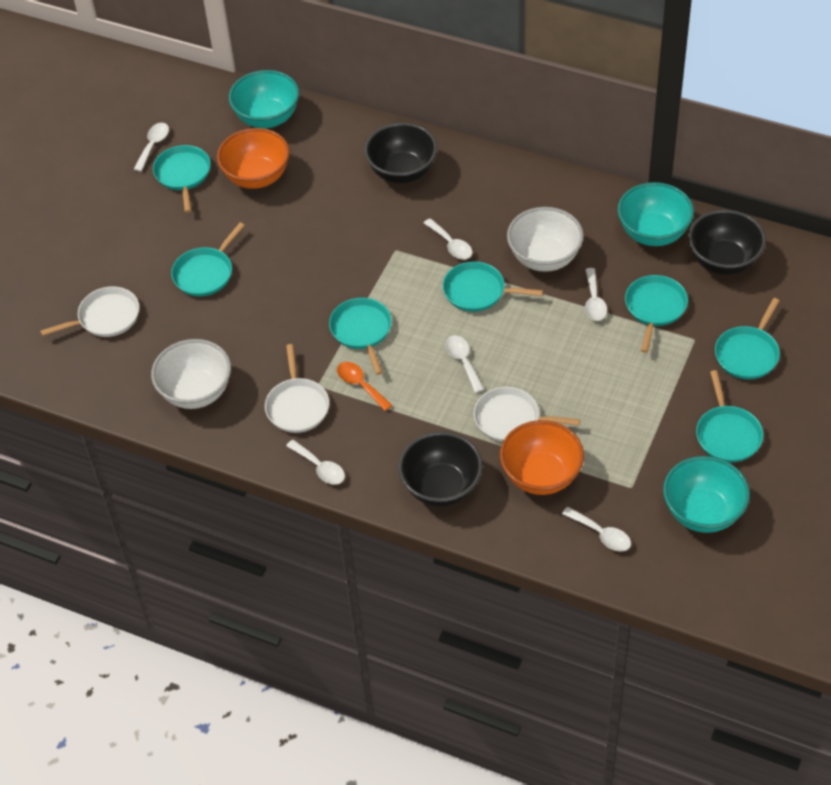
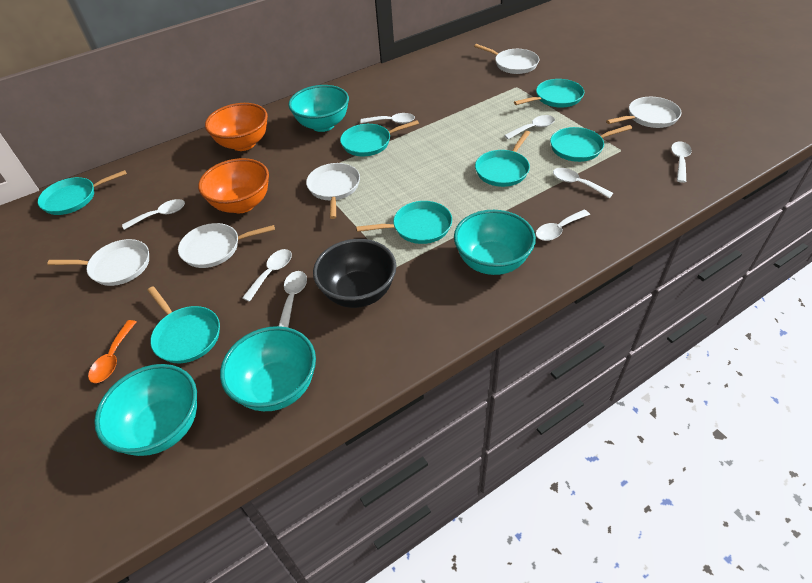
black bowl: [364,123,437,183] [398,432,483,507] [688,210,766,275] = 3 -> [313,239,396,308] = 1
turquoise bowl: [229,70,299,128] [618,182,694,246] [663,456,750,533] = 3 -> [94,364,197,456] [220,326,316,411] [288,85,349,132] [454,210,536,275] = 4
white bowl: [151,339,231,409] [507,207,584,272] = 2 -> none = 0
white pan: [40,286,139,337] [265,344,329,433] [474,387,580,442] = 3 -> [47,239,149,286] [178,223,275,268] [306,163,360,219] [474,44,539,74] [606,97,682,128] = 5
white spoon: [134,123,169,172] [286,440,345,485] [424,218,473,260] [445,335,484,393] [562,507,631,551] [585,268,607,321] = 6 -> [122,199,185,230] [242,249,292,302] [279,271,307,327] [360,113,415,124] [504,115,555,140] [536,210,590,241] [553,168,613,198] [671,141,692,183] = 8

